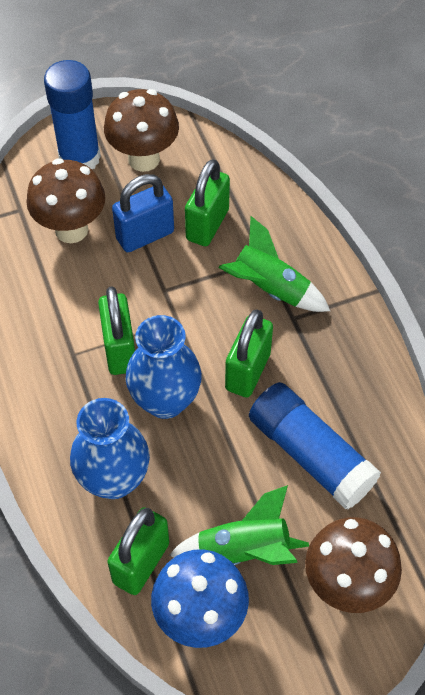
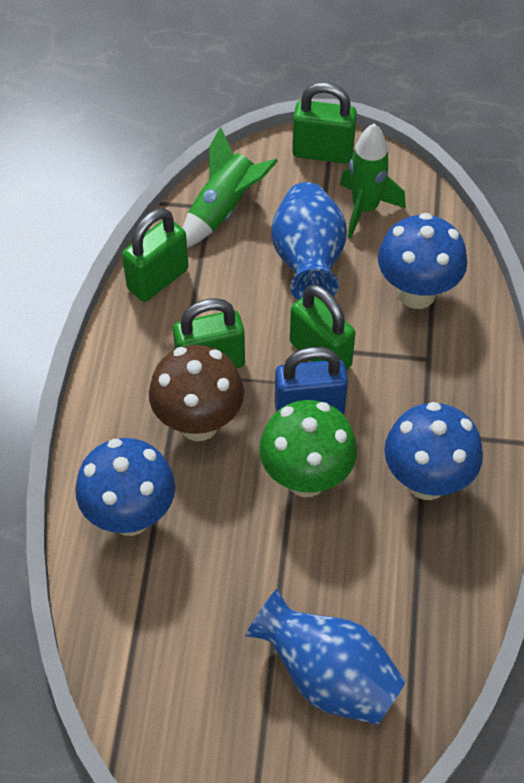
blue glue stick: [44,60,101,169] [249,382,381,510] = 2 -> none = 0
blue mushroom: [151,549,249,648] = 1 -> [75,438,175,536] [378,213,467,309] [384,402,483,500] = 3
brown mushroom: [27,158,105,243] [104,89,179,172] [305,517,402,613] = 3 -> [149,345,244,441] = 1
green mushroom: none = 0 -> [259,400,357,497] = 1

